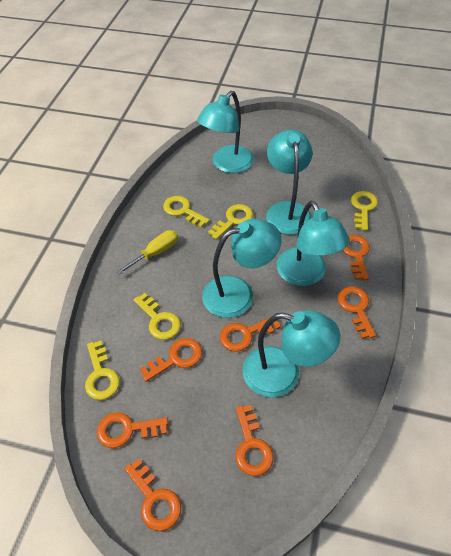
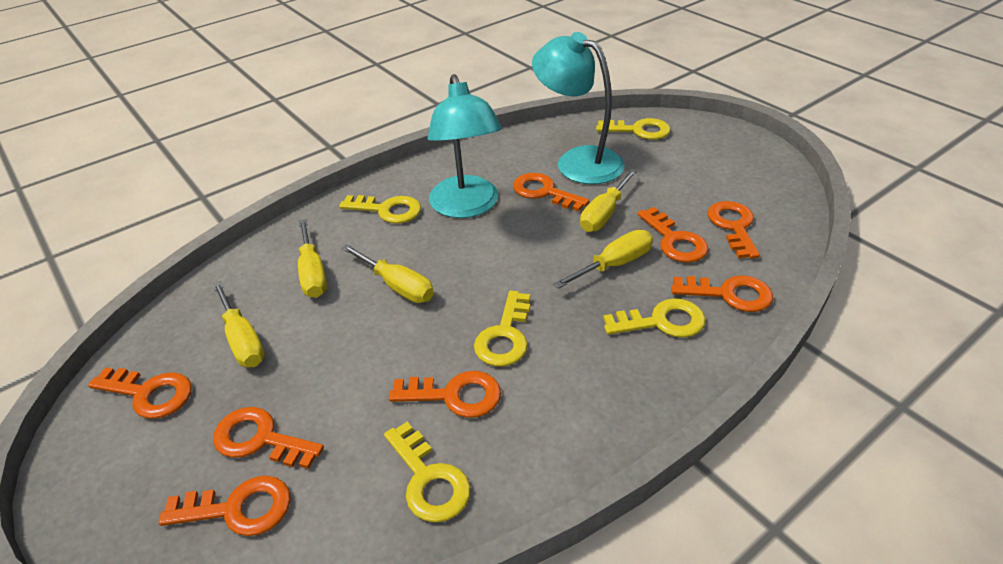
orange key: [97,412,168,448] [124,458,181,531] [140,338,202,382] [220,318,281,352] [236,405,273,476] [338,286,376,339] [342,235,370,280] = 7 -> [88,367,192,419] [159,476,291,536] [213,407,324,469] [389,371,501,418] [513,173,589,211] [638,207,708,263] [671,275,773,312] [708,201,760,259] = 8
turquoise lamp: [197,91,254,173] [202,219,282,318] [243,310,340,397] [266,130,312,235] [276,201,350,286] = 5 -> [428,74,502,218] [532,32,625,184] = 2
yellow screwdriver: [116,230,178,275] = 1 -> [212,282,265,367] [298,219,327,298] [341,244,434,303] [553,230,653,289] [580,169,637,232] = 5

